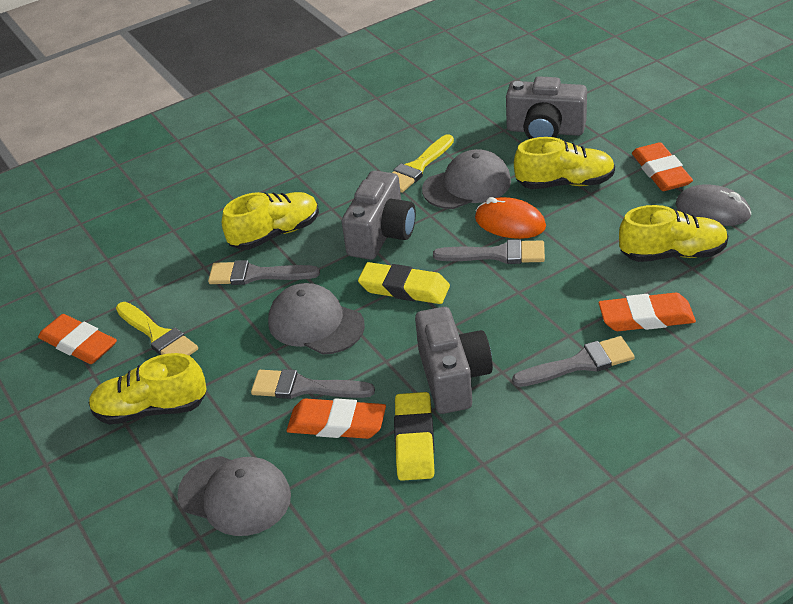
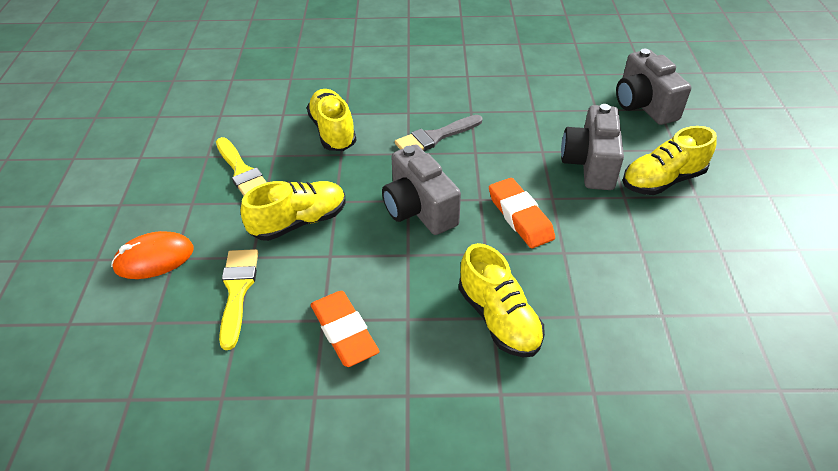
grey brush: [208,260,320,285] [251,369,375,399] [433,239,545,264] [512,336,635,387] = 4 -> [395,115,482,151] = 1
grey cap: [177,456,291,536] [268,283,365,355] [422,149,511,209] = 3 -> none = 0
grey mouse: [676,184,752,226] = 1 -> none = 0
orange eraser: [38,314,117,364] [287,398,386,439] [599,293,696,331] [632,142,693,191] = 4 -> [311,291,380,367] [489,178,555,248] = 2
yellow eraser: [358,262,450,304] [394,392,435,481] = 2 -> none = 0

